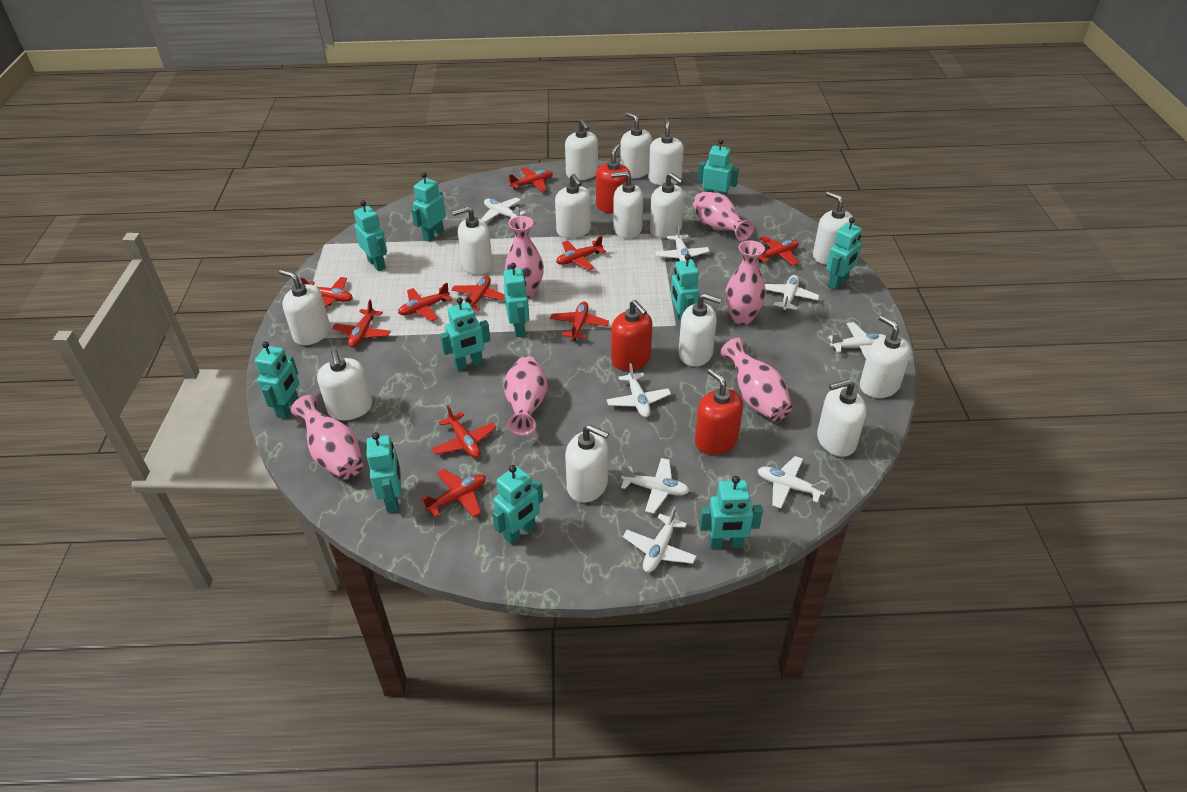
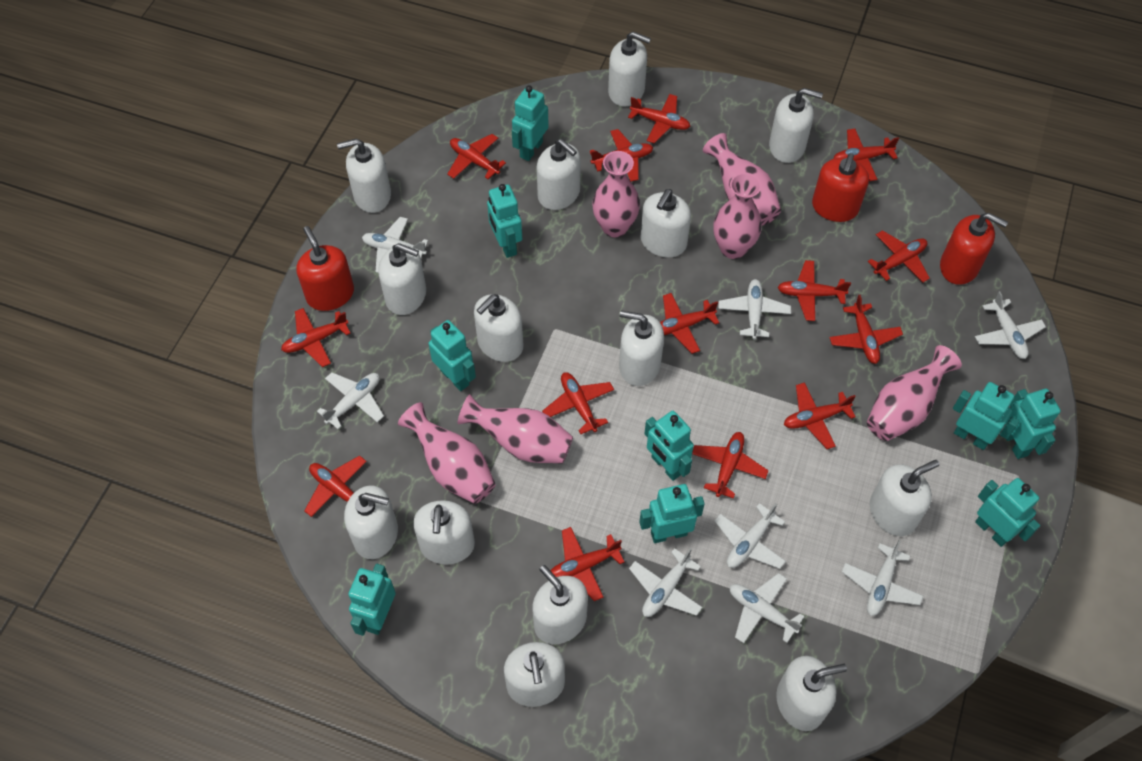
red plane: [300,277,353,307] [332,299,391,348] [398,283,452,321] [421,469,486,518] [432,405,497,458] [451,276,505,311] [508,167,553,192] [550,301,609,341] [556,236,606,271] [758,236,799,266] = 10 -> [281,308,351,367] [304,455,367,517] [447,134,506,179] [542,372,614,434] [550,527,624,601] [590,129,653,182] [628,94,690,143] [660,293,719,354] [692,432,769,499] [778,260,851,321] [784,382,856,449] [830,295,903,364] [833,128,899,181] [868,230,930,283] = 14
turquoise robot: [255,341,300,419] [354,200,387,271] [367,432,401,512] [411,172,446,242] [440,297,491,371] [492,465,543,545] [504,263,529,338] [671,254,700,325] [698,139,739,196] [699,476,763,549] [826,217,862,290] = 11 -> [348,564,396,636] [428,320,476,391] [487,184,522,258] [512,85,549,161] [639,484,705,543] [644,411,694,481] [953,382,1019,450] [975,478,1040,547] [1006,389,1061,459] = 9

